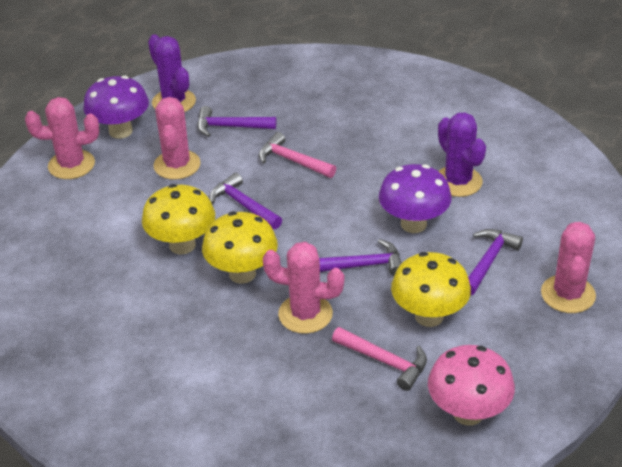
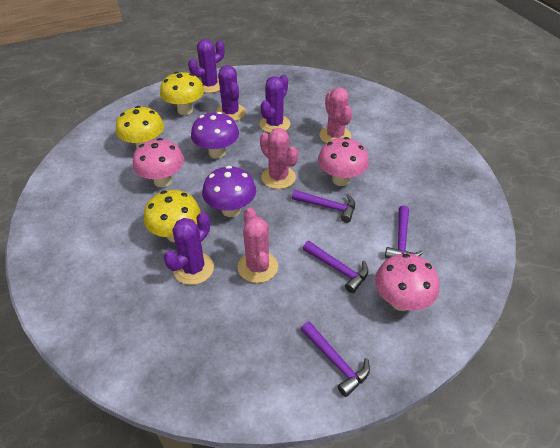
pink cactus: [25,97,99,179] [153,97,201,180] [263,242,344,334] [541,222,596,313] = 4 -> [238,208,278,283] [260,128,298,189] [320,88,352,143] = 3
pink hammer: [259,132,336,178] [332,327,427,391] = 2 -> none = 0
pink mushroom: [428,345,515,426] = 1 -> [133,138,184,187] [318,137,369,186] [375,253,440,311] = 3
purple cactus: [148,34,196,112] [438,112,486,197] = 2 -> [164,212,214,285] [188,39,225,93] [216,65,246,121] [259,74,290,133] = 4

